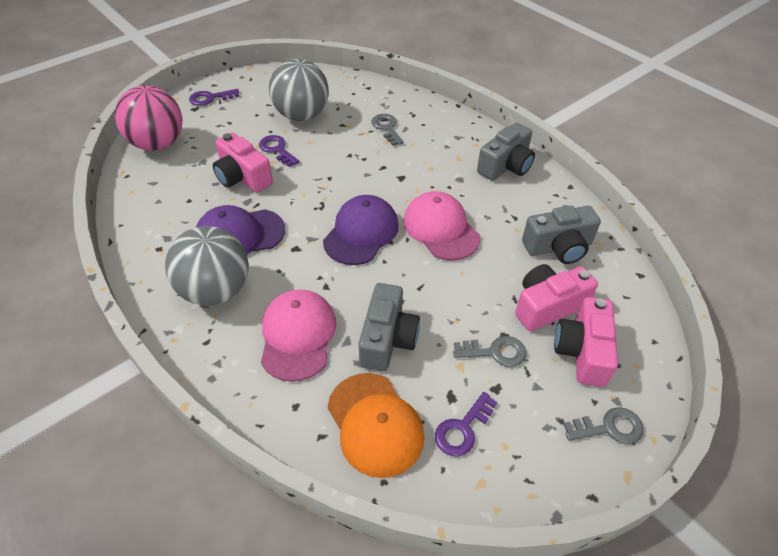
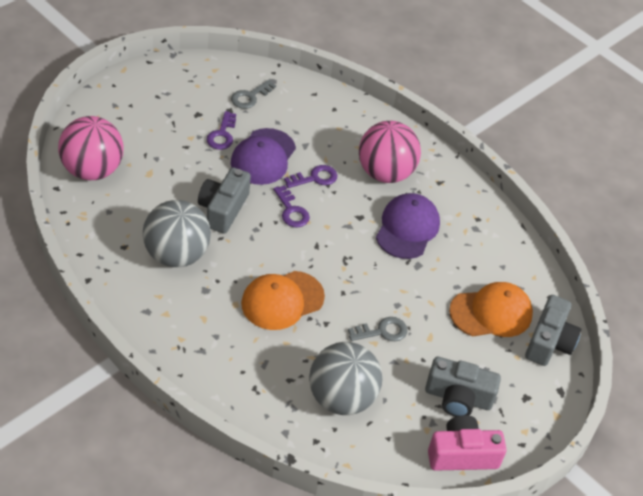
grey key: [371,114,404,146] [453,336,526,367] [563,407,644,444] = 3 -> [231,79,276,109] [348,317,408,341] = 2
orange cap: [328,373,424,478] = 1 -> [241,271,325,330] [449,282,533,337] = 2
pink ball: [115,86,183,151] = 1 -> [58,116,124,180] [359,121,421,183] = 2
pink camera: [213,132,273,193] [515,264,598,331] [554,297,618,387] = 3 -> [428,415,507,471] = 1
pink cap: [261,290,336,382] [403,191,480,261] = 2 -> none = 0

